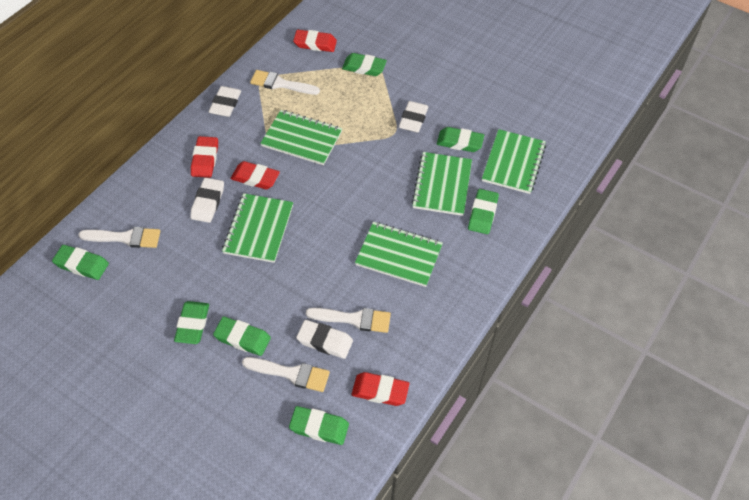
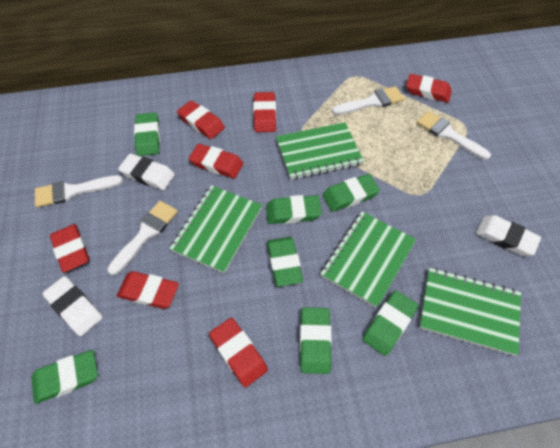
green notebook: [222,193,293,263] [260,110,343,165] [355,222,443,287] [411,152,472,216] [482,129,546,194] = 5 -> [169,185,262,274] [276,122,364,180] [320,211,416,308] [419,268,521,356] = 4
red eraser: [191,136,218,178] [230,161,280,190] [293,30,337,52] [352,372,410,406] = 4 -> [50,224,89,273] [117,271,179,309] [177,101,225,139] [189,144,243,179] [209,318,268,387] [253,92,276,132] [406,74,452,103] = 7
white eraser: [190,178,224,223] [208,86,241,117] [296,320,353,359] [399,101,428,133] = 4 -> [42,276,103,336] [118,154,175,190] [476,215,541,256] = 3

